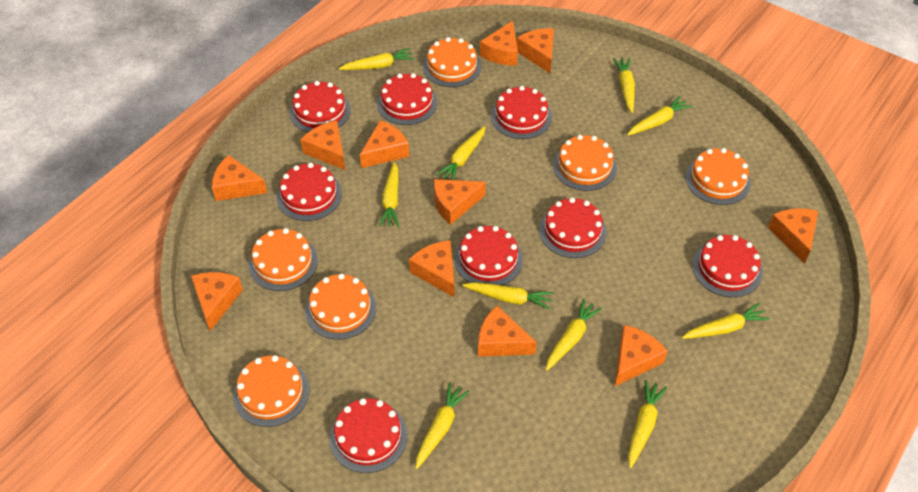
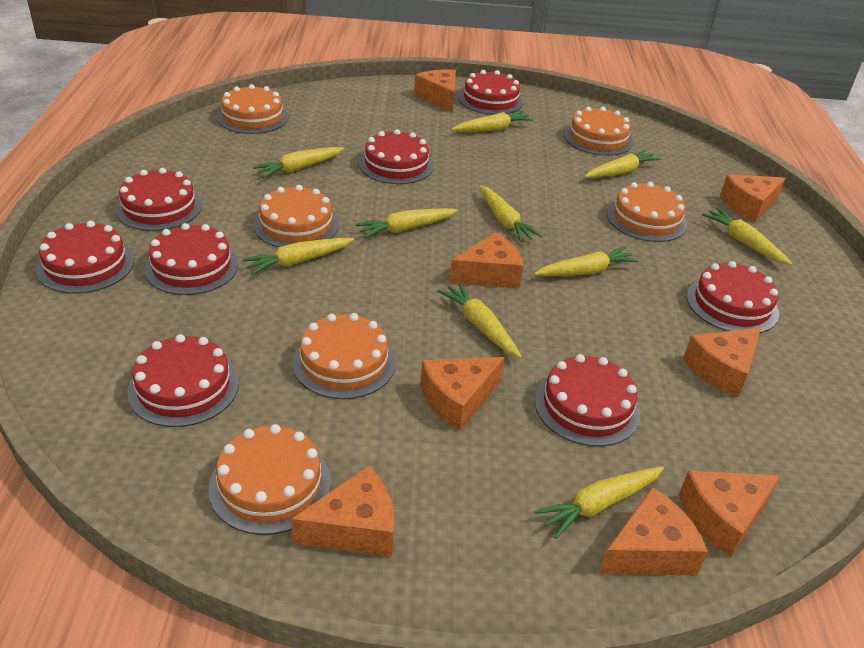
orange cheese: [191,272,243,331] [212,155,267,201] [300,121,345,170] [360,120,409,168] [409,240,454,297] [434,179,486,225] [478,306,537,357] [480,21,518,65] [517,28,554,73] [615,325,668,386] [768,208,818,264] = 11 -> [291,465,394,557] [414,69,456,112] [420,357,505,430] [449,232,524,289] [599,487,708,575] [679,471,780,557] [683,328,761,398] [720,174,785,222] = 8

